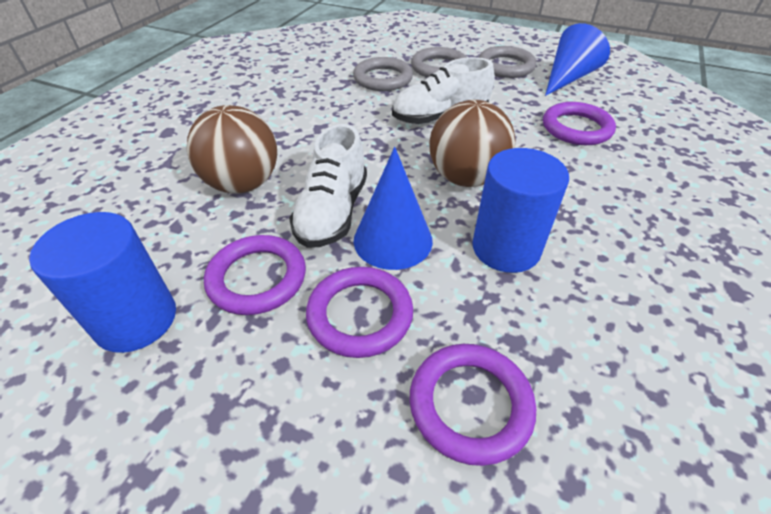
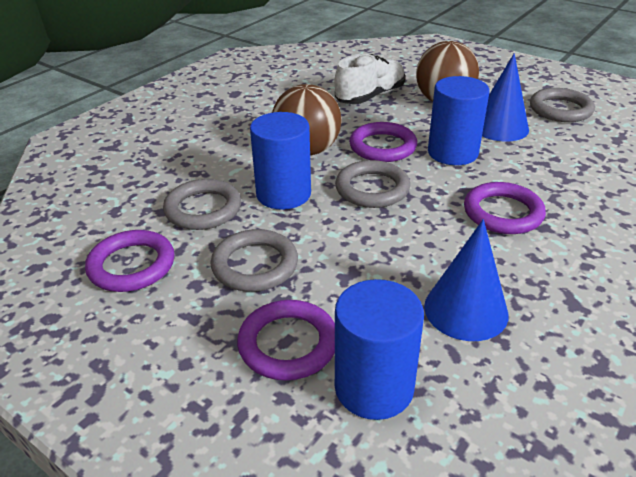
blue cylinder: [29,212,176,353] [472,148,569,273] = 2 -> [250,112,311,210] [335,279,424,420] [428,76,490,165] = 3
grey ring: [353,57,413,91] [411,47,467,78] [479,46,537,78] = 3 -> [163,179,241,230] [210,229,298,292] [335,160,410,208] [530,88,595,122] = 4
white shoe: [289,124,367,248] [392,57,495,124] = 2 -> [335,54,405,104] = 1

